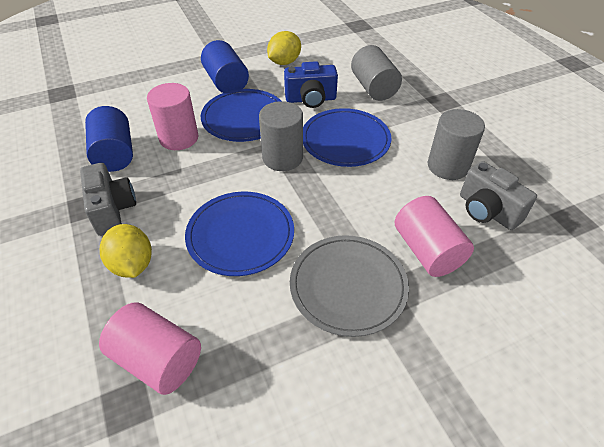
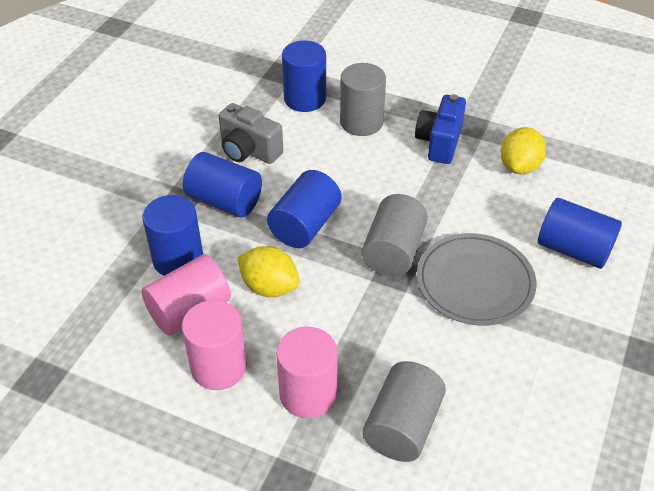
blue cylinder: [85,106,133,172] [201,40,249,93] = 2 -> [142,195,203,276] [183,152,262,217] [267,170,341,248] [282,40,326,112] [538,198,622,269] = 5
blue plate: [185,192,294,276] [201,89,281,142] [303,108,391,167] = 3 -> none = 0
grey camera: [80,163,136,236] [460,161,537,230] = 2 -> [219,103,283,164] = 1

